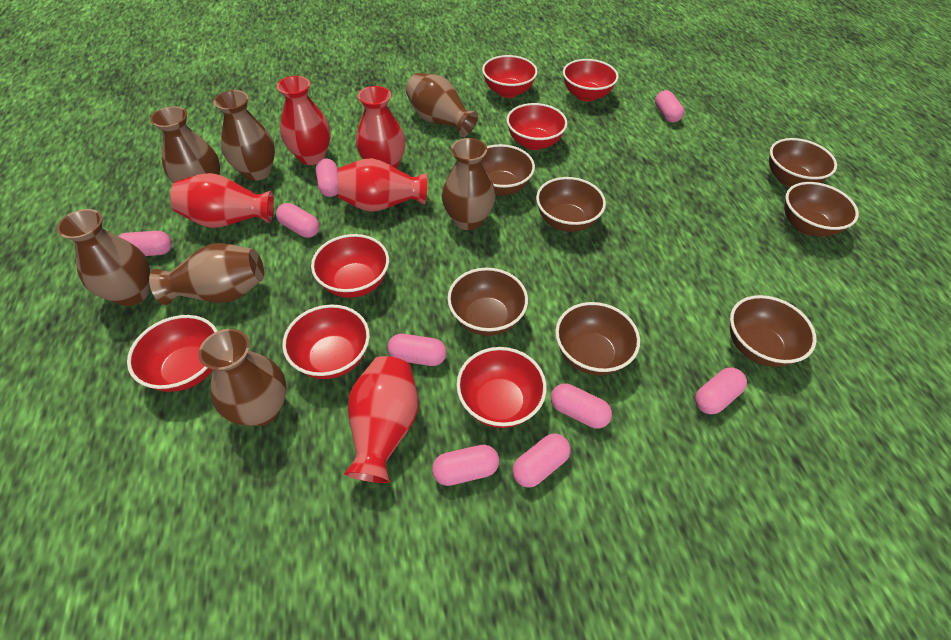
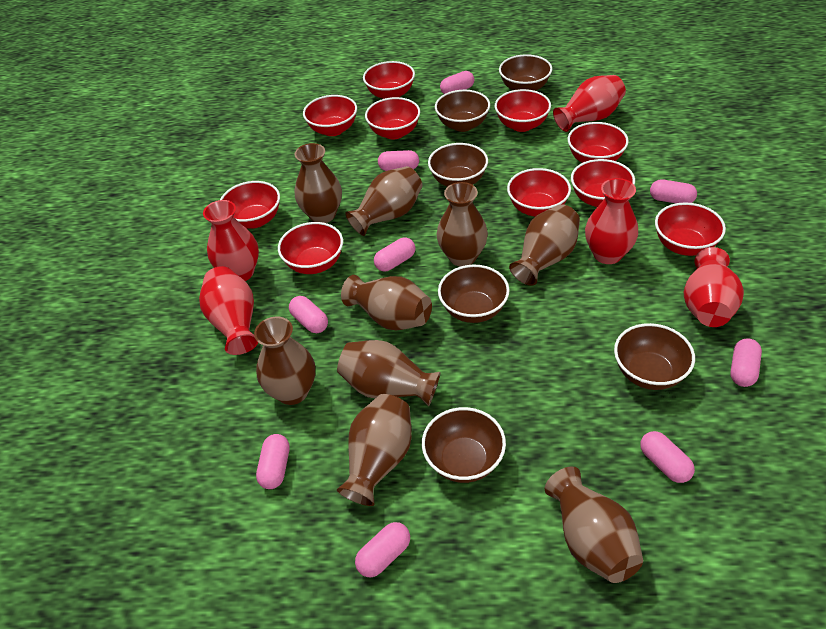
brown bowl: [447,268,528,336] [481,144,535,196] [536,177,606,232] [555,302,640,375] [730,295,817,367] [769,138,837,187] [784,182,859,237] = 7 -> [422,407,506,483] [428,143,488,187] [435,90,490,132] [438,265,510,323] [499,54,552,91] [614,323,695,390] = 6
brown vase: [57,209,150,306] [149,243,264,305] [150,106,220,183] [198,329,286,426] [213,90,275,181] [406,73,478,137] [442,138,495,230] = 7 -> [254,317,315,405] [295,143,342,223] [337,340,441,407] [337,394,412,506] [341,275,432,330] [345,166,423,236] [437,182,488,267] [509,204,580,286] [545,467,643,583] = 9
red bowl: [127,315,218,392] [282,304,370,379] [311,234,389,298] [456,347,547,428] [482,55,538,98] [506,103,568,150] [563,59,619,102] = 7 -> [220,181,280,229] [278,222,343,274] [303,95,357,136] [363,61,415,99] [365,97,420,140] [495,89,551,132] [507,168,571,217] [568,122,629,163] [571,159,635,207] [655,202,726,256] = 10

